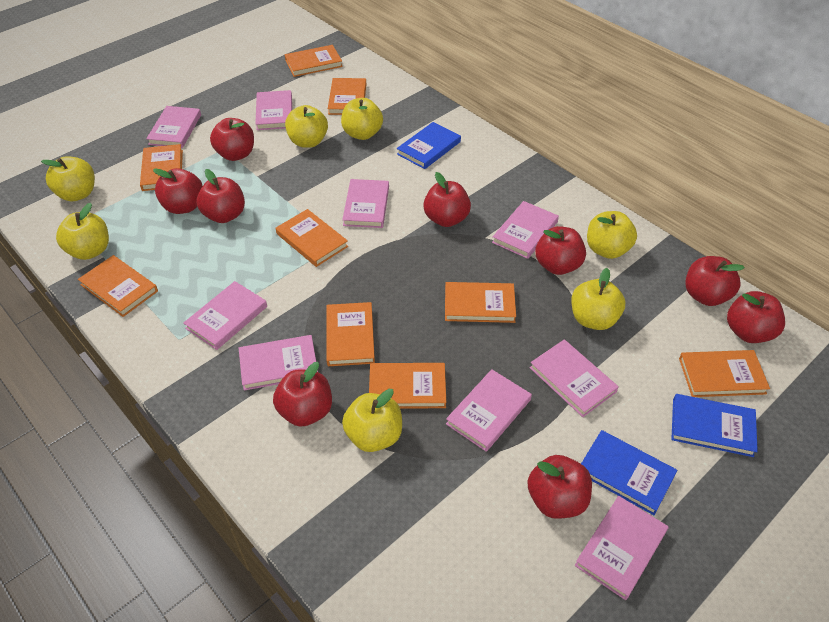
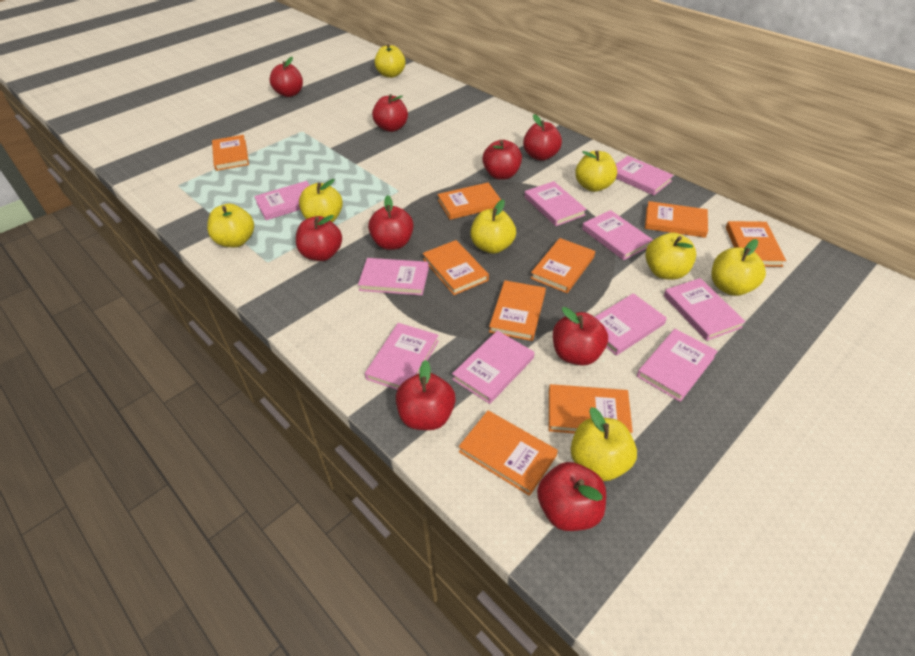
blue book: [397,122,461,169] [581,430,677,515] [671,394,758,457] = 3 -> none = 0
pink book: [146,106,201,148] [183,281,267,350] [239,335,318,390] [255,90,292,130] [342,179,389,228] [446,369,532,452] [492,201,559,259] [530,339,619,417] [575,496,669,600] = 9 -> [254,181,310,220] [358,258,429,295] [365,323,439,390] [452,330,534,404] [524,181,587,226] [582,210,653,260] [595,293,667,356] [616,156,674,196] [637,329,718,402] [664,278,746,341] = 10
yellow apple: [41,156,95,201] [56,203,109,260] [285,105,328,148] [341,98,383,140] [342,389,402,452] [571,268,625,330] [587,211,637,259] = 7 -> [207,203,254,247] [299,179,343,222] [374,44,405,78] [470,200,516,254] [571,407,637,481] [575,150,617,192] [645,233,696,280] [711,239,766,296] = 8

